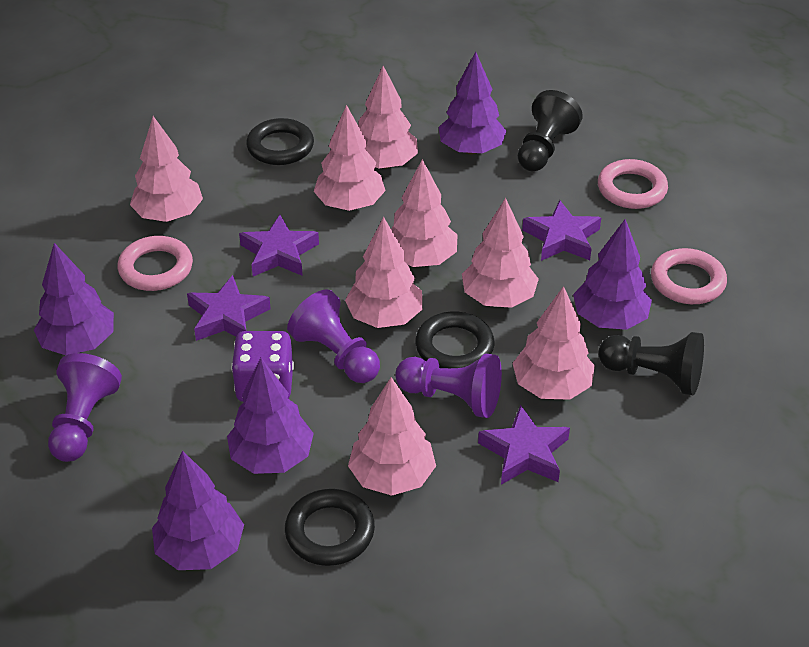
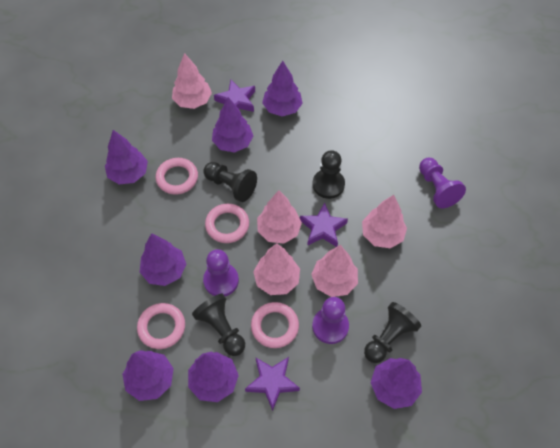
black pawn: [518,90,583,171] [599,332,704,395] = 2 -> [192,294,245,356] [203,162,257,202] [312,150,345,199] [364,302,421,363] = 4
black ring: [246,118,314,165] [285,489,375,566] [415,312,495,368] = 3 -> none = 0
pink ring: [118,236,193,291] [598,159,668,209] [651,248,727,304] = 3 -> [137,303,185,349] [156,158,198,195] [205,204,249,243] [251,302,299,348] = 4
pink tree: [130,116,203,222] [314,105,386,211] [345,217,422,328] [348,377,436,496] [358,66,418,169] [391,159,457,267] [462,198,539,308] [512,286,595,400] = 8 -> [172,53,212,109] [253,243,300,295] [257,190,302,244] [311,245,358,297] [362,195,407,248] = 5
purple dice: [231,331,294,402] = 1 -> none = 0
purple star: [187,275,271,341] [239,215,319,276] [478,405,570,485] [522,200,601,261] = 4 -> [214,80,255,112] [245,357,300,411] [300,203,348,247] = 3
purple tree: [34,243,114,355] [152,451,244,570] [227,358,314,474] [438,52,506,154] [573,219,652,330] = 5 -> [105,130,148,185] [122,350,174,401] [140,233,186,286] [188,352,239,402] [212,97,253,153] [262,61,303,116] [371,358,422,409] = 7

